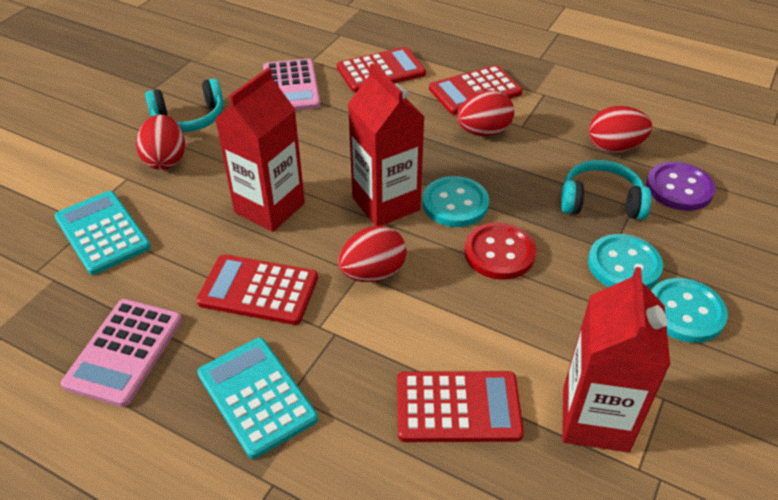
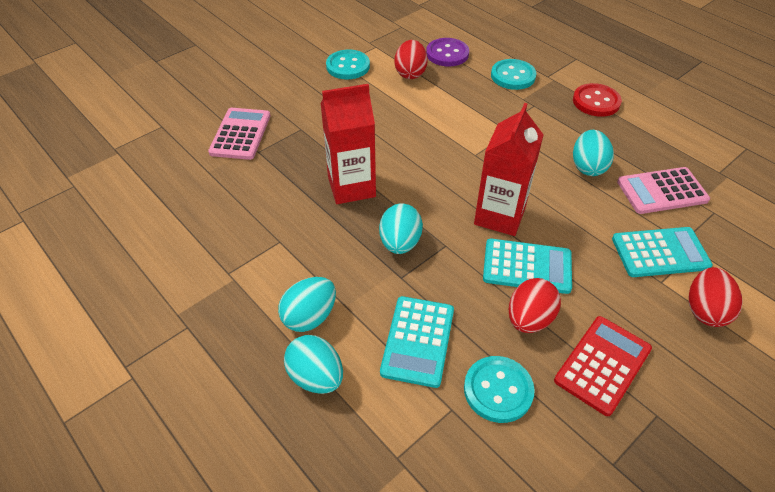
red calculator: [196,254,318,325] [337,47,426,92] [397,371,524,442] [429,65,522,115] = 4 -> [554,316,652,416] = 1
red carton: [215,68,305,232] [348,63,425,226] [562,267,670,452] = 3 -> [321,84,376,204] [474,103,544,236] = 2
red egg: [136,115,185,170] [338,225,407,282] [457,90,514,136] [589,106,652,153] = 4 -> [394,40,428,79] [509,278,561,333] [689,267,743,327] = 3
turquoise calculator: [54,191,151,275] [197,338,318,459] = 2 -> [380,296,454,388] [483,239,572,294] [612,227,713,277] = 3
turquoise egg: none = 0 -> [278,277,336,332] [284,335,343,394] [379,204,423,254] [573,130,614,176] = 4
turquoise headphones: [145,78,223,132] [561,160,652,220] = 2 -> none = 0

